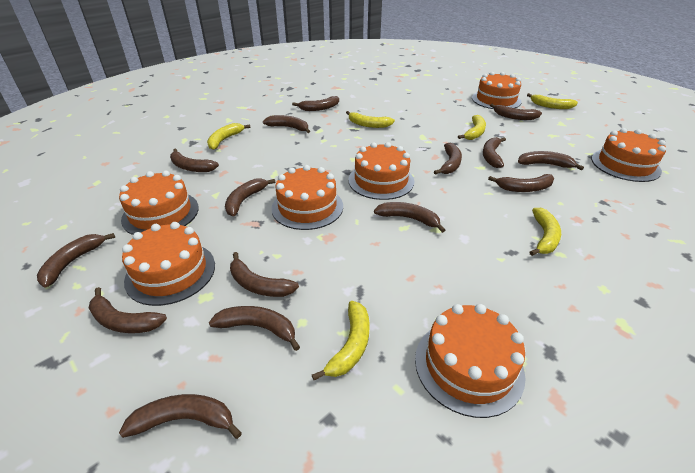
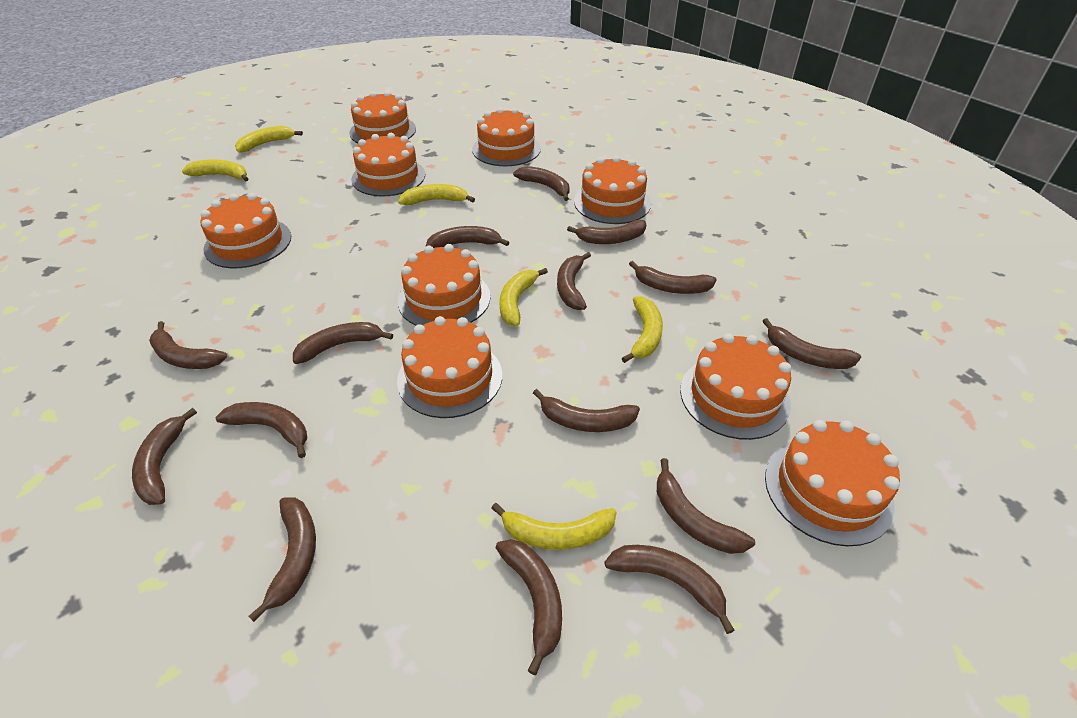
orange cake: [119,171,199,235] [122,222,215,306] [271,165,343,230] [349,142,414,200] [415,304,525,418] [472,72,522,109] [591,128,666,182] = 7 -> [200,193,291,268] [349,91,416,143] [351,133,425,196] [397,316,502,418] [398,244,491,326] [472,108,541,166] [574,156,651,224] [680,334,791,440] [765,420,900,546] = 9

